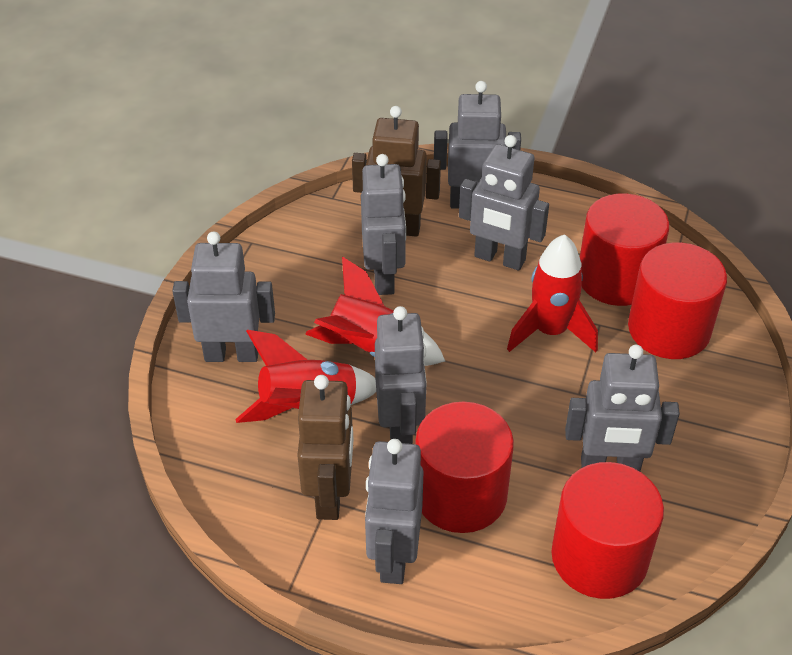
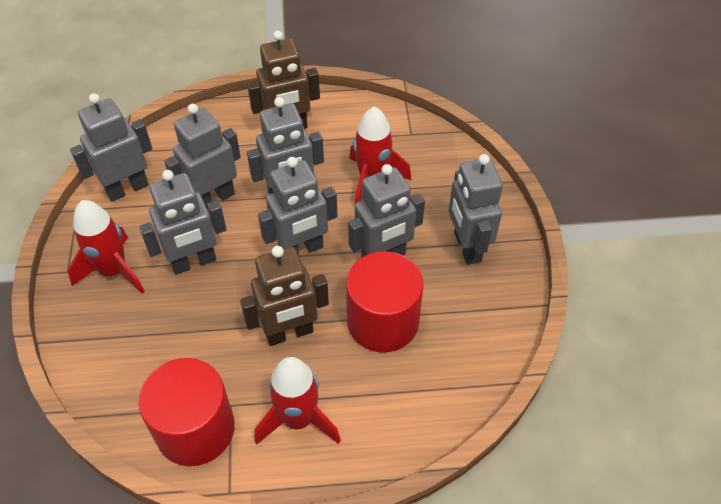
red cylinder: [415,402,514,533] [551,462,664,599] [580,193,669,306] [628,242,727,359] = 4 -> [138,358,235,466] [346,251,424,352] = 2

